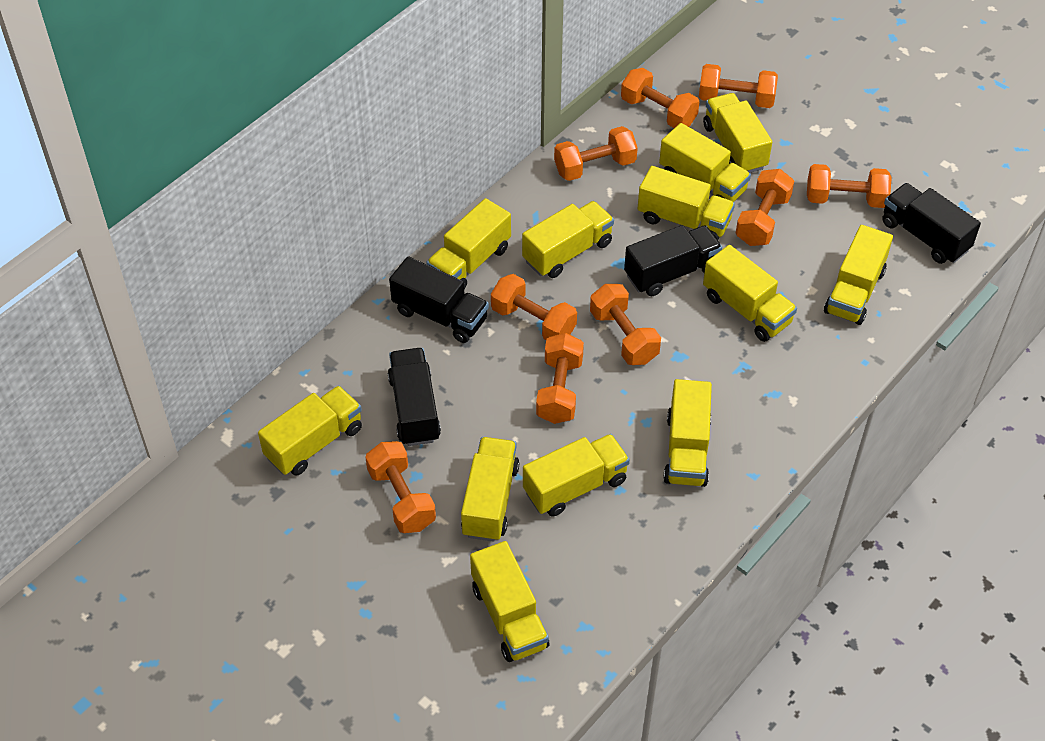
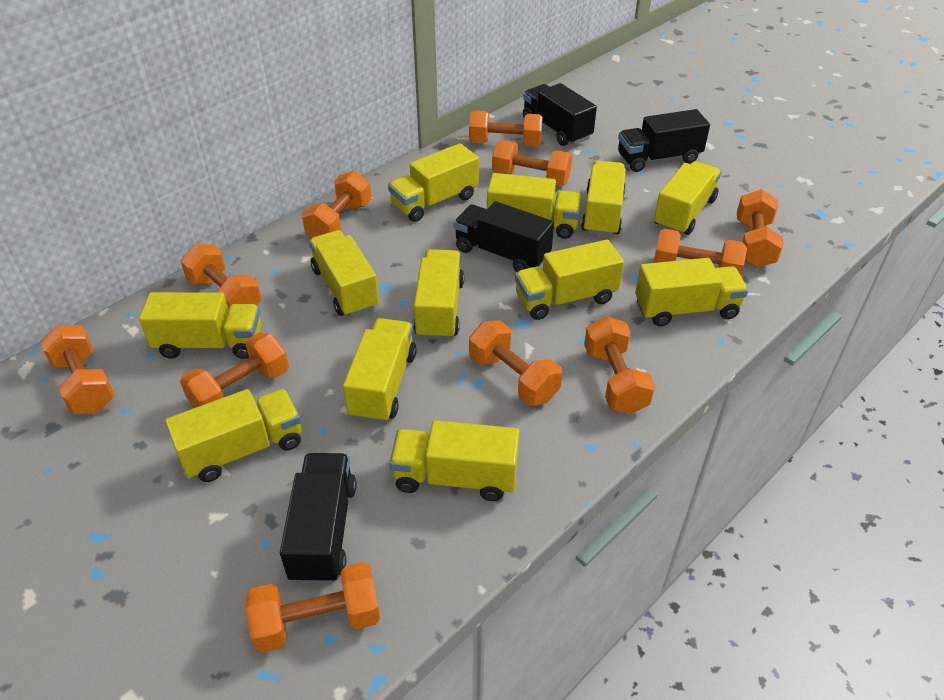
orange dumbbell: [365,441,436,533] [491,274,577,340] [536,333,584,424] [554,126,638,181] [590,284,661,365] [621,68,699,128] [699,64,778,108] [736,169,794,246] [807,164,892,208] = 9 -> [40,325,115,414] [180,332,289,408] [181,244,262,309] [246,562,380,653] [302,171,372,238] [469,110,543,147] [469,321,562,406] [492,140,572,186] [584,316,655,414] [653,229,747,275] [737,189,784,268] = 11

